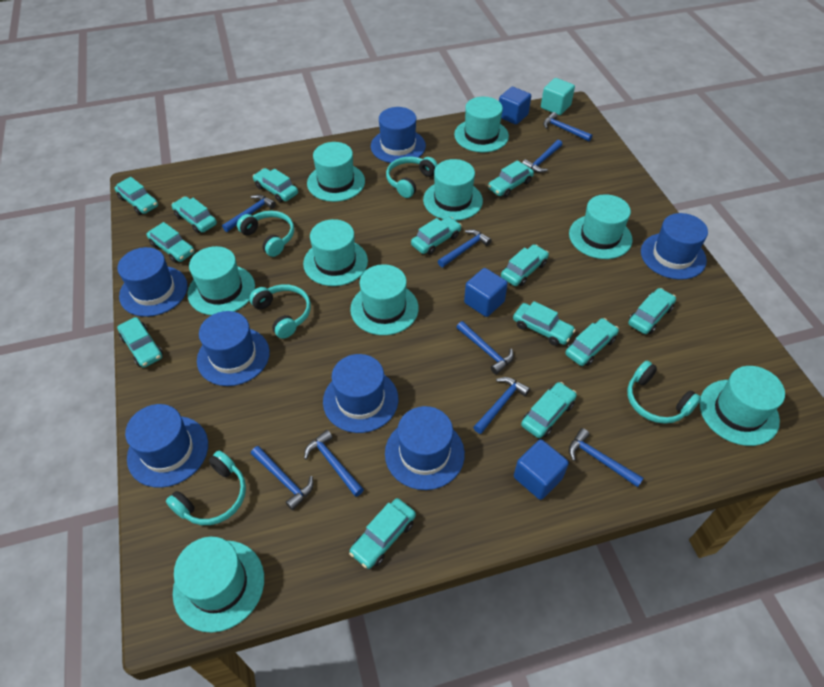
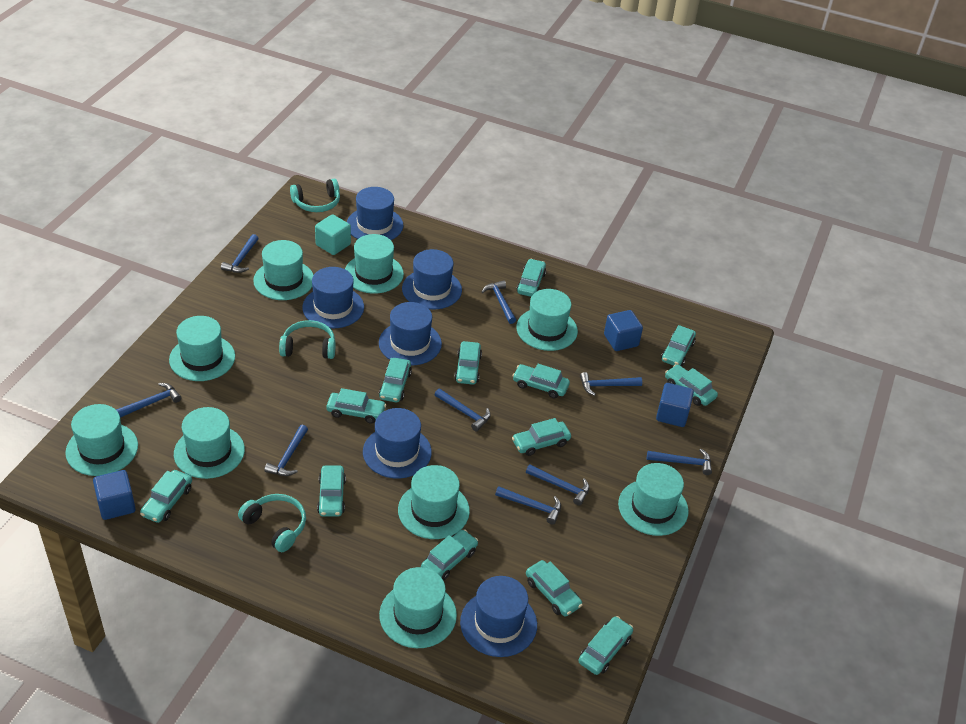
blue hat: [117,247,188,317] [125,404,208,488] [197,311,270,386] [323,354,398,433] [371,107,426,163] [385,406,465,490] [641,213,708,280] = 7 -> [302,267,364,328] [347,187,403,240] [363,408,432,478] [379,302,442,366] [402,249,462,309] [460,576,537,657] = 6
turquoise headphones: [166,451,246,525] [237,211,294,257] [249,284,311,339] [386,157,438,198] [627,361,701,424] = 5 -> [238,494,306,552] [279,320,335,359] [290,179,340,212] = 3

